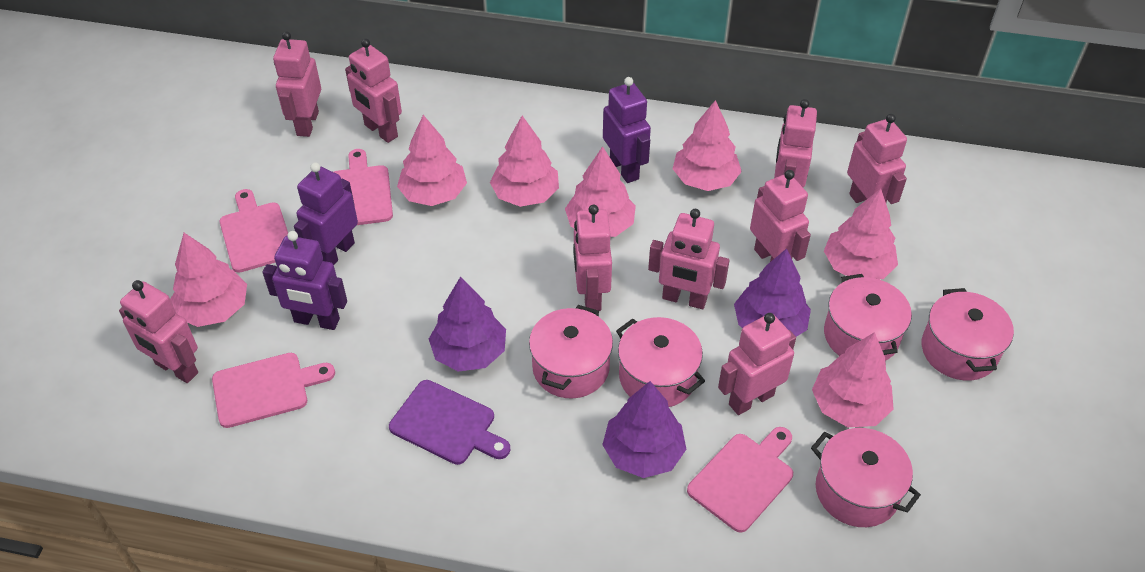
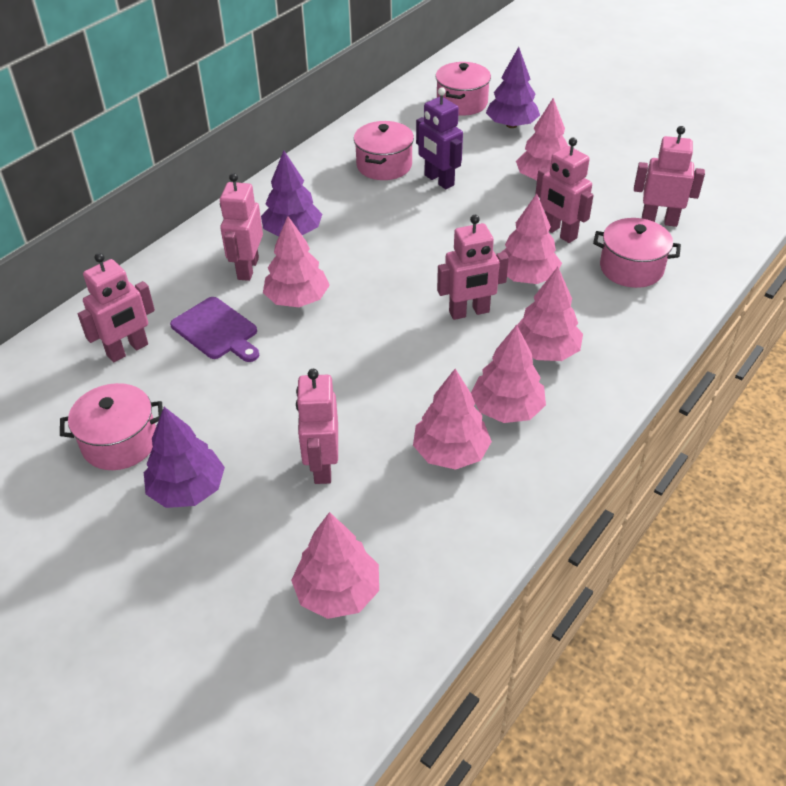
pink cutting board: [212,353,335,428] [220,189,288,273] [334,149,393,225] [687,427,793,533] = 4 -> none = 0
pink pot: [529,305,613,399] [616,317,705,407] [811,428,921,527] [824,274,912,361] [922,288,1014,381] = 5 -> [60,383,163,470] [354,121,414,180] [436,62,491,116] [593,218,681,288] = 4
pink robot: [119,280,198,383] [273,31,321,137] [345,39,402,143] [573,205,612,311] [648,209,730,309] [718,313,796,415] [750,170,811,262] [774,99,817,187] [847,114,907,204] = 9 -> [78,253,155,362] [220,173,263,281] [296,369,338,484] [437,215,509,320] [535,138,594,243] [634,126,705,227] = 6
purple robot: [263,231,347,330] [294,163,358,265] [603,77,651,183] = 3 -> [416,87,463,189] = 1

